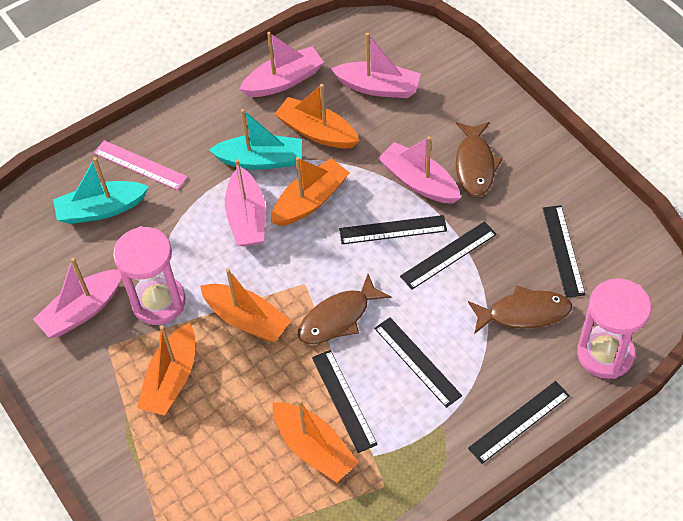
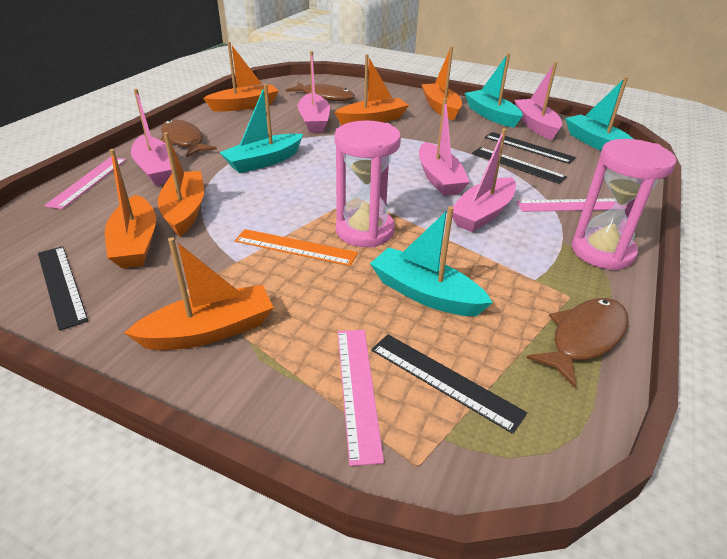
black ruler: [312,350,377,453] [339,215,447,244] [374,317,462,408] [400,222,497,290] [468,381,570,464] [542,205,585,298] = 6 -> [38,246,88,331] [371,334,527,434] [472,147,567,184] [485,132,576,164] = 4
orange boat: [137,322,195,416] [200,268,291,342] [271,157,349,226] [273,399,359,483] [275,84,359,149] = 5 -> [105,149,156,268] [124,237,274,350] [158,132,204,236] [203,42,279,112] [334,54,409,125] [421,46,462,121] = 6
orange ruler: none = 0 -> [235,229,358,266] = 1
pink ruler: [94,140,188,190] = 1 -> [44,157,126,209] [338,330,384,466] [516,198,627,212] = 3
turquoise boat: [53,157,149,224] [209,109,302,170] = 2 -> [219,84,303,173] [370,206,493,316] [465,53,522,128] [565,77,633,151] = 4

